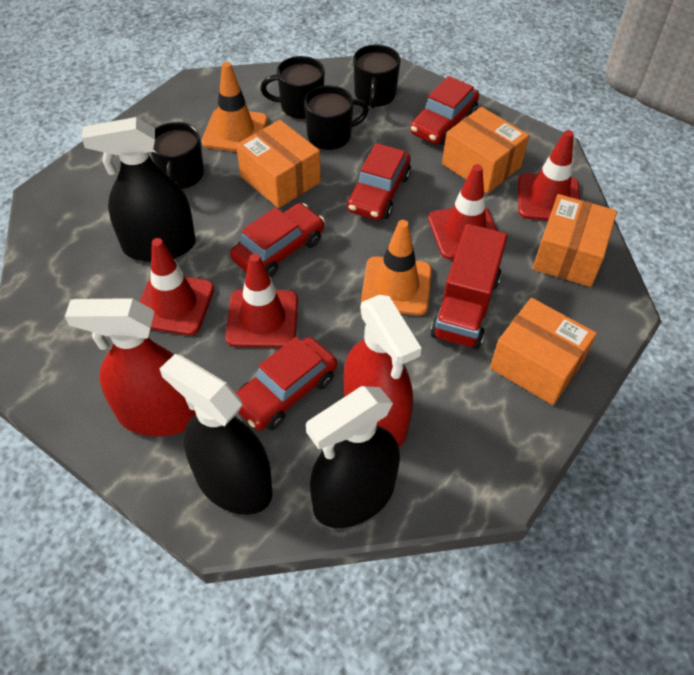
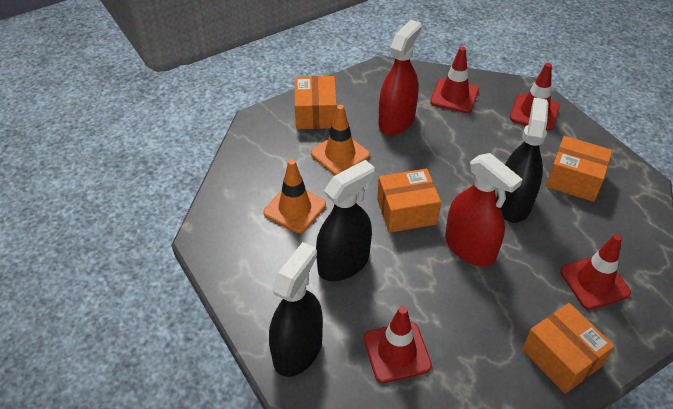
black mug: [150,122,204,189] [260,56,325,119] [304,85,369,150] [353,45,401,108] = 4 -> none = 0
red car: [230,203,325,278] [236,336,337,431] [347,143,411,220] [410,76,479,145] = 4 -> none = 0
red truck: [430,224,508,349] = 1 -> none = 0

